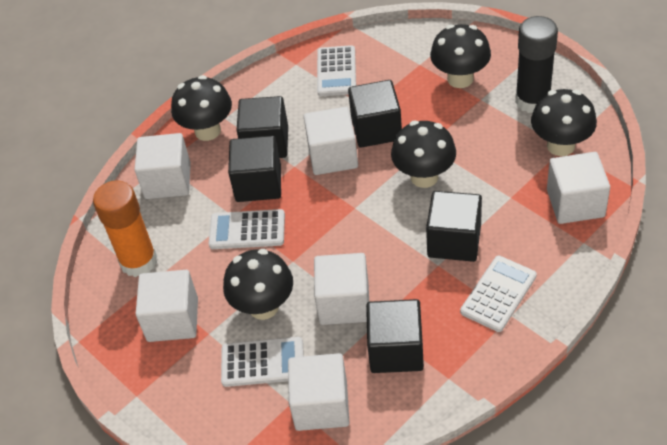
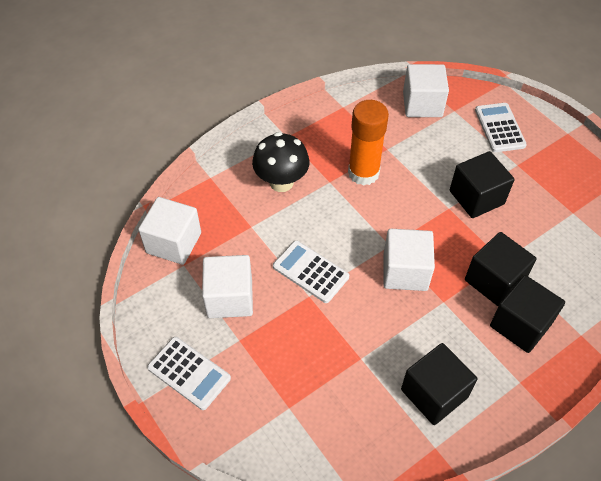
black cube: [228,135,281,202] [236,96,288,158] [348,80,402,148] [366,299,424,373] [426,191,482,262] = 5 -> [401,343,477,425] [450,151,514,218] [465,232,536,307] [490,275,565,353] = 4
black glue stick: [515,16,558,113] = 1 -> none = 0
black mushroom: [171,75,232,141] [223,249,293,320] [391,120,456,188] [430,24,491,88] [531,89,597,156] = 5 -> [252,132,310,192] = 1
white calculator: [209,209,285,249] [221,337,304,387] [317,45,356,96] [460,256,537,332] = 4 -> [147,337,231,410] [273,240,349,303] [475,103,527,152] = 3
white cube: [134,133,191,199] [136,270,198,342] [288,353,350,431] [304,107,358,175] [314,253,369,325] [547,152,610,224] = 6 -> [138,197,201,265] [202,255,253,318] [383,229,435,291] [403,64,449,117] = 4

